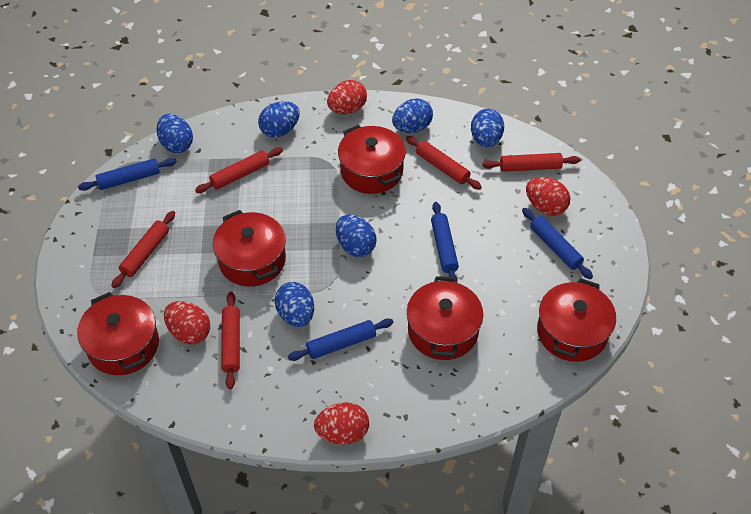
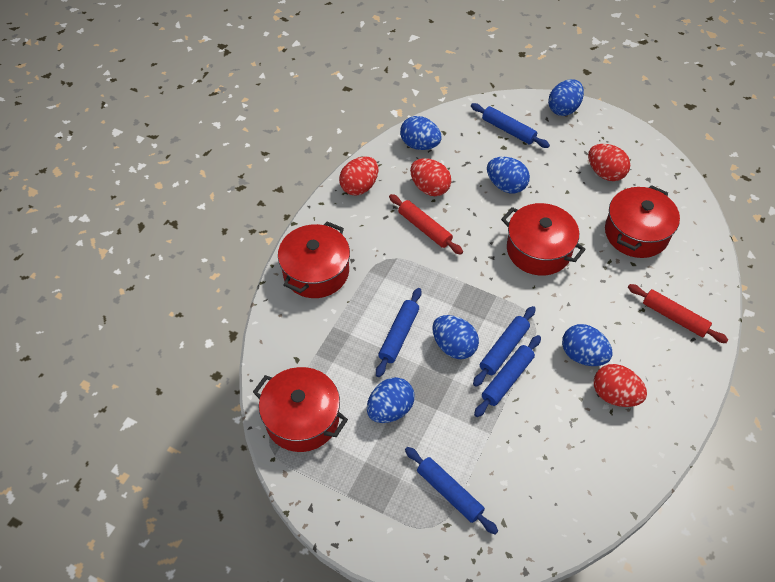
blue rolling pin: [78,158,177,191] [288,318,394,361] [431,202,459,282] [522,208,593,279] = 4 -> [376,288,422,377] [405,447,498,535] [471,103,550,148] [473,306,536,387] [474,335,541,417] = 5
red pot: [77,292,159,375] [213,210,286,287] [338,125,406,194] [407,276,483,360] [537,278,616,362] = 5 -> [253,367,348,452] [278,221,350,298] [501,203,586,276] [605,185,680,258] = 4
red rolling pin: [112,211,175,288] [195,147,283,193] [221,292,240,389] [406,136,482,190] [482,153,580,172] = 5 -> [389,194,463,255] [628,284,728,343] = 2

